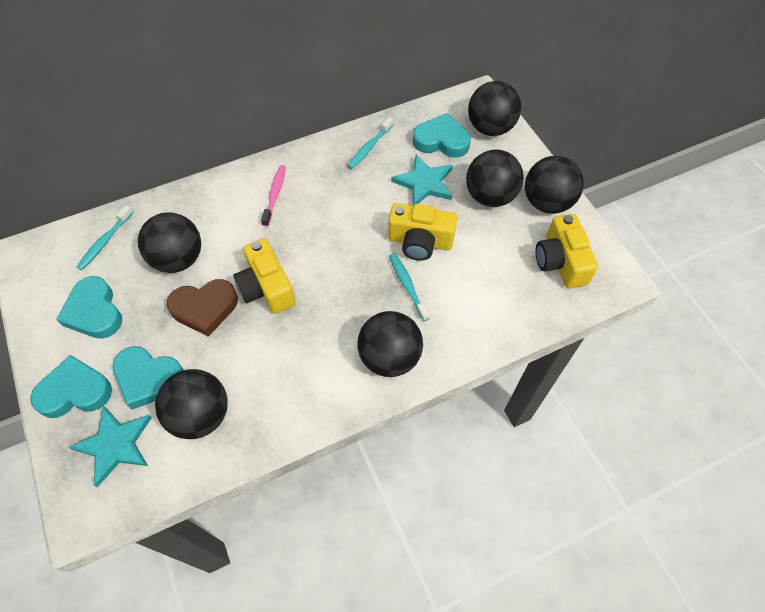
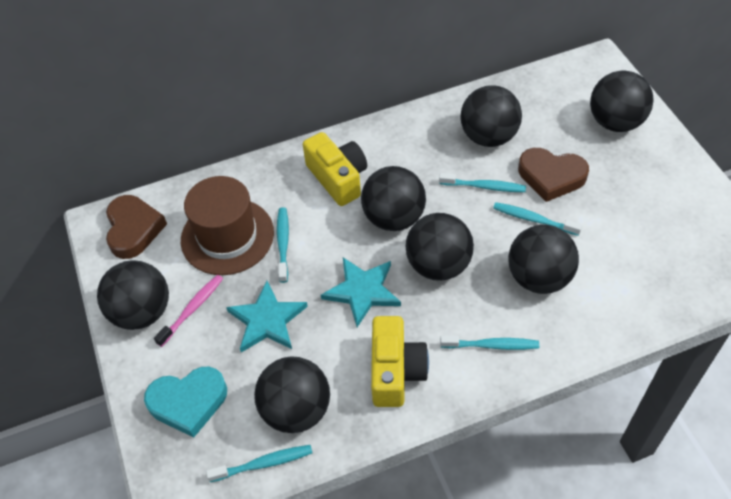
black ball: [138,212,201,273] [155,369,228,439] [357,311,423,377] [466,149,524,207] [468,81,521,136] [525,156,584,214] = 6 -> [97,260,169,330] [254,356,330,433] [361,166,426,231] [406,213,474,281] [461,85,522,147] [508,225,579,294] [590,70,654,132] = 7
brown hat: none = 0 -> [181,176,274,275] = 1
brown heart: [167,279,238,337] = 1 -> [106,195,167,259] [518,148,589,202] = 2
turquoise heart: [30,355,112,418] [56,276,122,339] [113,346,184,410] [413,113,471,158] = 4 -> [144,367,227,438] = 1
turquoise toothbrush: [77,205,133,270] [347,117,394,169] [389,253,430,322] = 3 -> [206,445,312,482] [277,207,289,283] [439,173,526,192] [440,336,539,350] [493,202,582,236] = 5
yellow camera: [233,238,296,314] [388,203,457,261] [535,214,598,288] = 3 -> [303,132,367,206] [371,316,429,407] = 2

